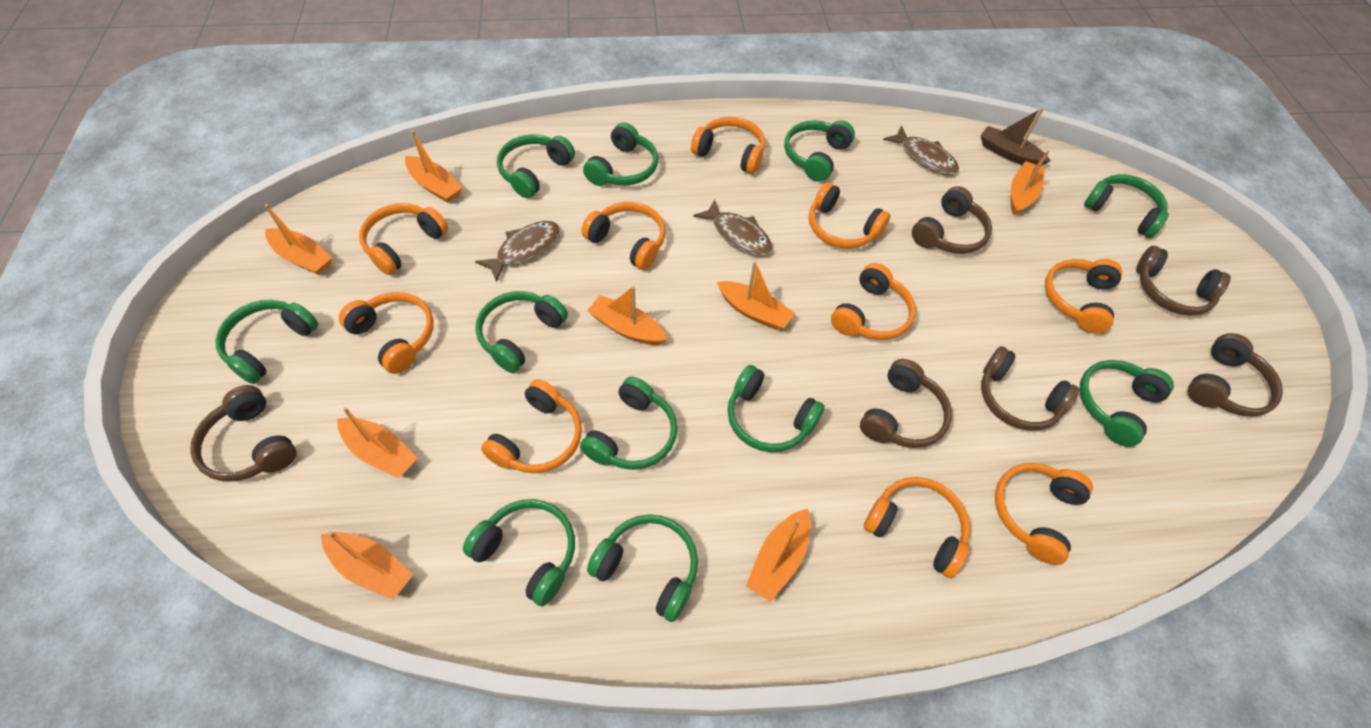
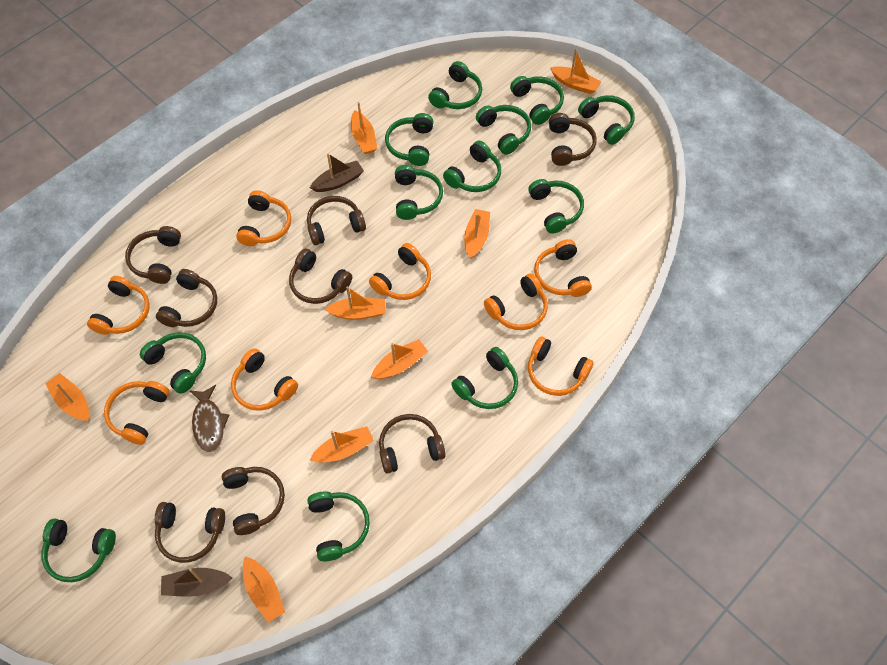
brown boat: [980,108,1051,166] = 1 -> [161,568,232,597] [310,153,364,192] = 2
brown fish: [475,221,560,282] [693,199,772,256] [883,125,959,175] = 3 -> [189,385,229,453] = 1
brown headphones: [190,385,296,482] [860,359,952,448] [912,186,992,254] [981,346,1079,431] [1136,246,1231,316] [1188,333,1283,417] = 6 -> [125,226,181,284] [155,502,225,563] [156,269,217,327] [222,467,285,535] [289,249,352,304] [307,196,366,245] [379,414,446,474] [549,113,597,166] = 8
green headphones: [215,300,318,384] [463,499,575,606] [475,291,568,373] [497,134,575,198] [580,377,678,470] [583,122,658,186] [587,514,698,622] [727,365,825,452] [784,120,855,182] [1079,360,1174,447] [1084,174,1169,238] = 11 -> [41,518,116,582] [140,332,206,394] [307,492,370,561] [385,113,433,166] [395,165,443,220] [428,61,482,109] [443,141,501,192] [451,347,518,409] [476,105,531,155] [510,76,564,125] [528,179,584,234] [578,95,635,145] = 12
orange headphones: [339,292,434,374] [359,203,448,275] [481,379,582,473] [581,202,666,270] [691,117,765,174] [809,182,891,248] [831,263,916,340] [864,477,970,578] [995,463,1093,565] [1045,259,1122,334] = 10 -> [87,276,150,335] [104,381,169,445] [231,348,298,411] [236,190,291,246] [369,243,431,300] [484,273,548,330] [528,336,594,396] [534,239,592,297] = 8

